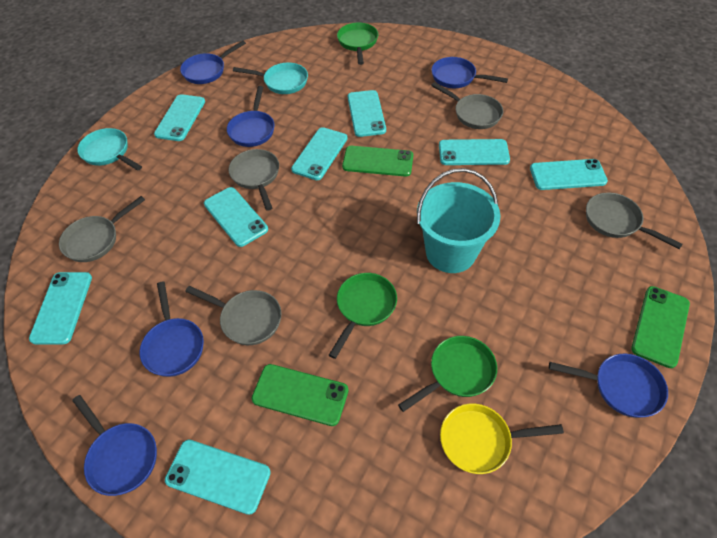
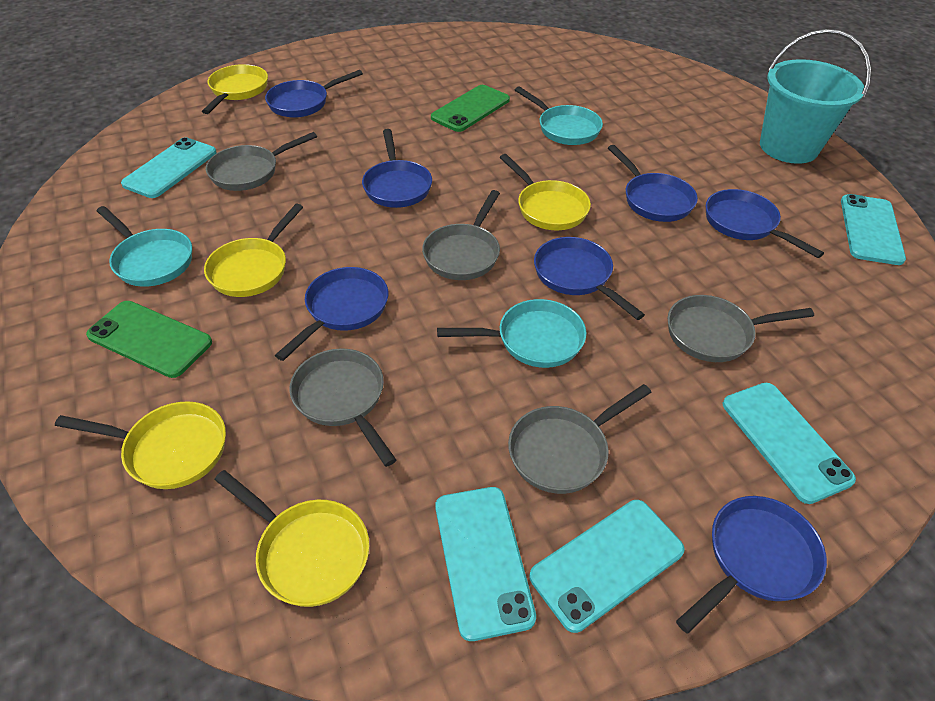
blue pan: [72,395,157,496] [140,281,204,377] [180,41,246,84] [227,86,275,147] [431,57,508,88] [549,354,668,418] = 6 -> [265,70,363,118] [275,267,388,361] [362,129,432,208] [534,237,645,320] [608,145,698,222] [676,496,827,633] [706,189,824,258] = 7
green pan: [329,273,397,359] [337,23,378,65] [398,336,497,412] = 3 -> none = 0
green phone: [252,364,348,426] [342,146,413,177] [631,286,690,368] = 3 -> [86,301,212,378] [431,85,510,132] = 2
turquoise pan: [77,128,142,171] [233,63,308,94] = 2 -> [97,206,192,287] [437,299,586,368] [515,86,603,145] = 3
turquoise phone: [29,272,92,345] [154,94,205,141] [165,440,271,515] [204,187,268,247] [291,127,347,180] [348,90,386,137] [439,139,510,165] [530,159,608,190] = 8 -> [121,137,217,198] [435,487,536,641] [529,500,685,633] [723,383,856,504] [841,194,906,265] = 5
yellow pan: [440,404,564,474] = 1 -> [55,401,226,489] [202,64,268,114] [204,204,303,297] [214,470,369,607] [500,154,591,230] = 5

